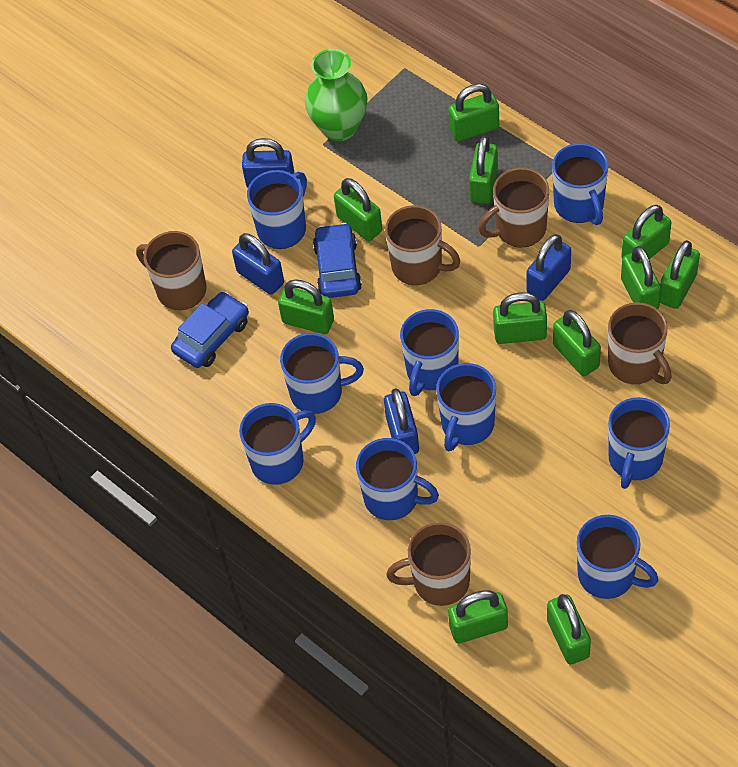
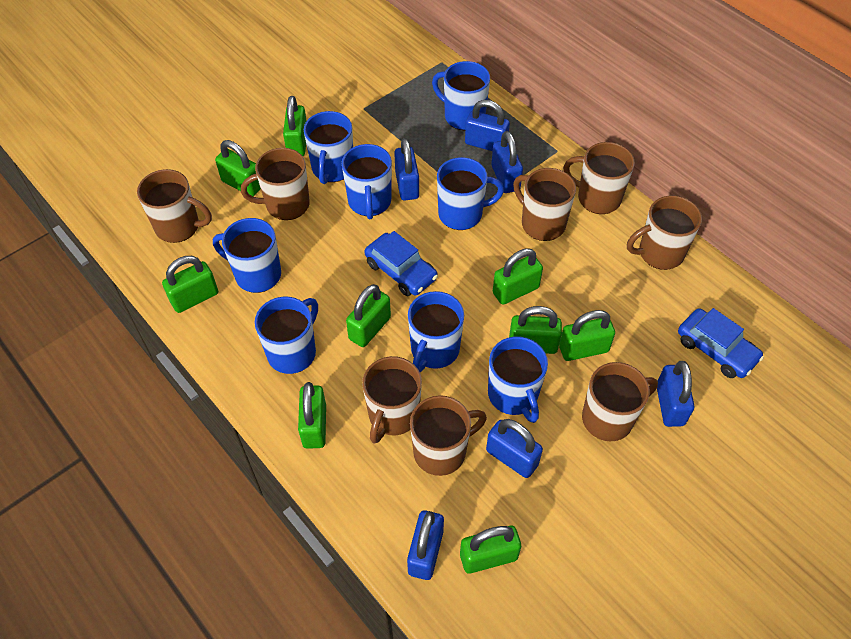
blue mug: [239,403,316,485] [247,170,307,249] [280,333,364,414] [356,438,439,520] [400,309,459,396] [436,363,496,451] [552,143,609,225] [576,515,658,599] [608,397,670,489] = 9 -> [213,218,281,293] [255,297,318,374] [304,111,353,184] [342,144,392,219] [408,291,464,372] [432,61,490,131] [437,157,504,230] [488,336,548,423] = 8
blue padlock: [232,233,284,295] [242,138,295,188] [384,388,419,454] [526,234,571,301] = 4 -> [394,138,419,201] [407,510,444,580] [465,100,510,151] [486,419,543,478] [491,131,523,193] [657,361,695,427] = 6
brown mug: [136,231,207,310] [385,205,460,285] [386,522,471,606] [478,168,549,248] [608,302,672,384] = 5 -> [137,169,212,243] [241,148,310,220] [362,356,422,444] [410,395,487,476] [513,168,576,241] [563,142,635,214] [582,362,658,441] [627,196,702,270] = 8
green padlock: [278,280,334,334] [334,178,382,241] [448,590,508,643] [449,84,499,141] [469,136,498,204] [493,292,547,344] [547,594,591,665] [553,310,601,376] [621,205,672,259] [621,246,661,309] [660,240,700,309] = 11 -> [162,256,218,313] [215,140,261,196] [283,96,307,156] [298,382,326,449] [346,284,391,347] [460,526,521,574] [493,248,543,304] [509,306,562,354] [559,310,615,361] = 9
green vase: [305,49,368,141] = 1 -> none = 0

